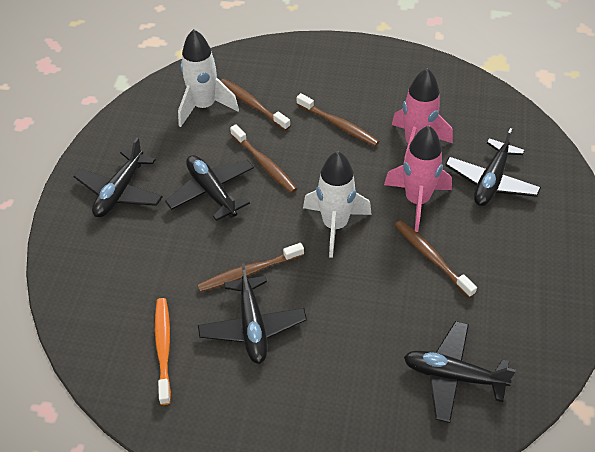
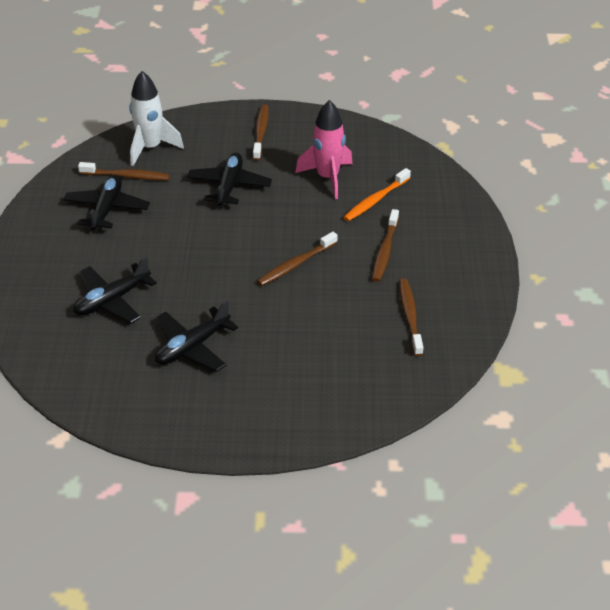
black plane: [73,138,163,217] [165,155,254,221] [198,263,307,364] [404,321,516,423] [445,128,541,206] = 5 -> [63,174,150,232] [73,256,157,323] [155,300,238,372] [187,152,272,208] = 4
pink rocket: [384,126,452,232] [392,68,453,162] = 2 -> [295,100,352,199] = 1
white rocket: [178,29,239,127] [303,151,372,258] = 2 -> [130,71,184,166] = 1

